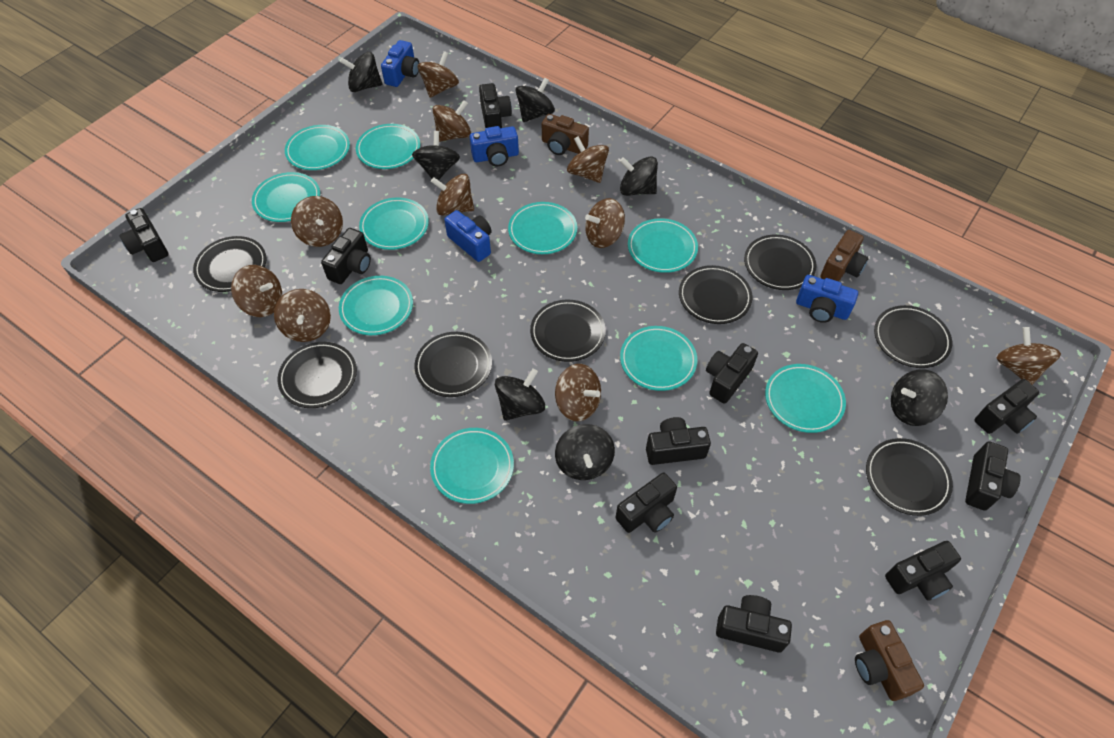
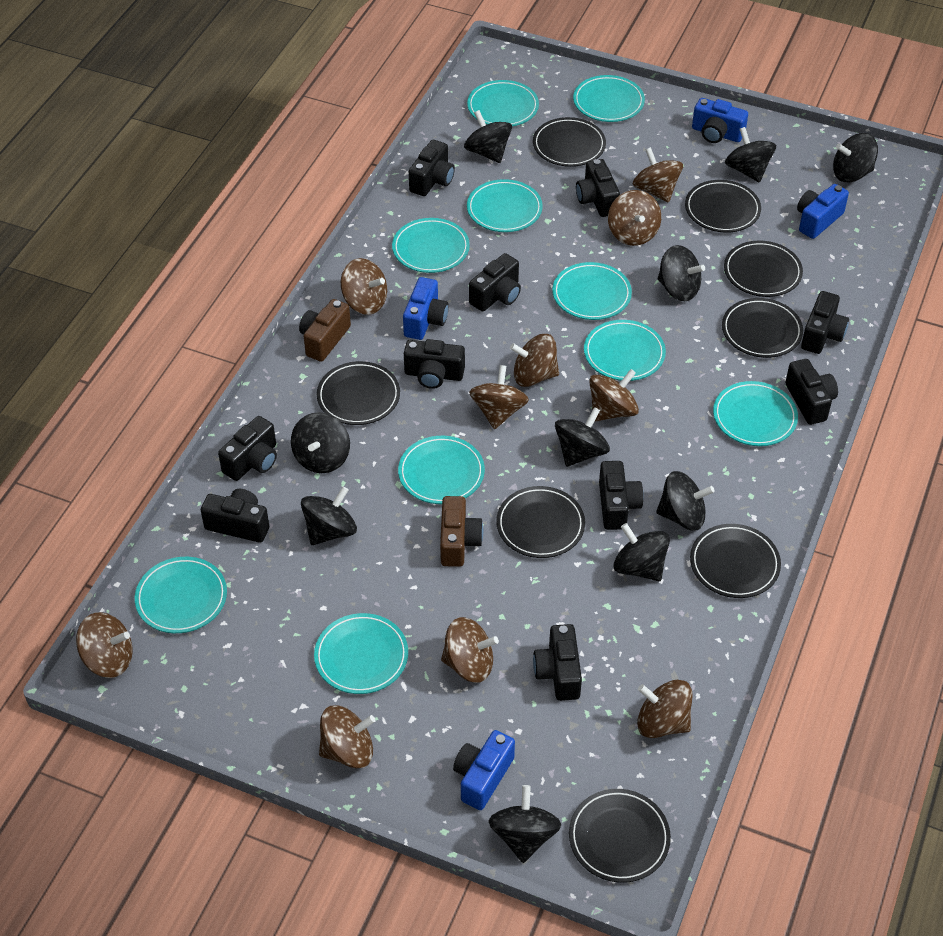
black spinning top: [340,52,383,92] [412,131,460,180] [495,368,545,421] [516,78,555,122] [555,424,615,480] [620,157,658,196] [891,369,948,426] = 7 -> [291,412,350,473] [301,486,357,545] [464,110,512,163] [489,785,562,863] [555,407,610,467] [614,523,670,581] [656,471,715,530] [658,245,705,301] [725,127,776,183] [833,133,878,182] = 10
brown camera: [542,114,589,155] [820,230,869,281] [855,620,924,701] = 3 -> [299,299,351,362] [440,496,483,567] = 2

